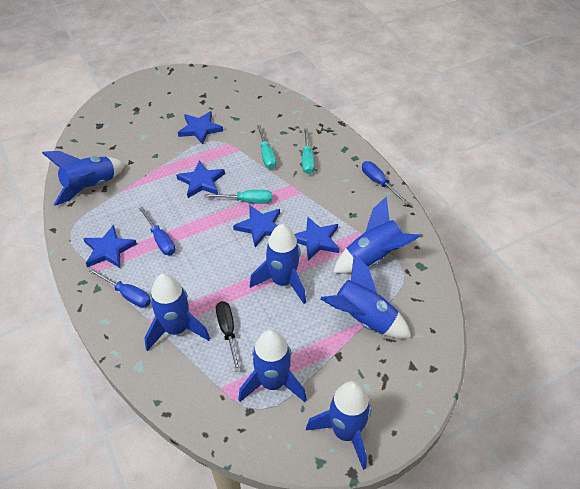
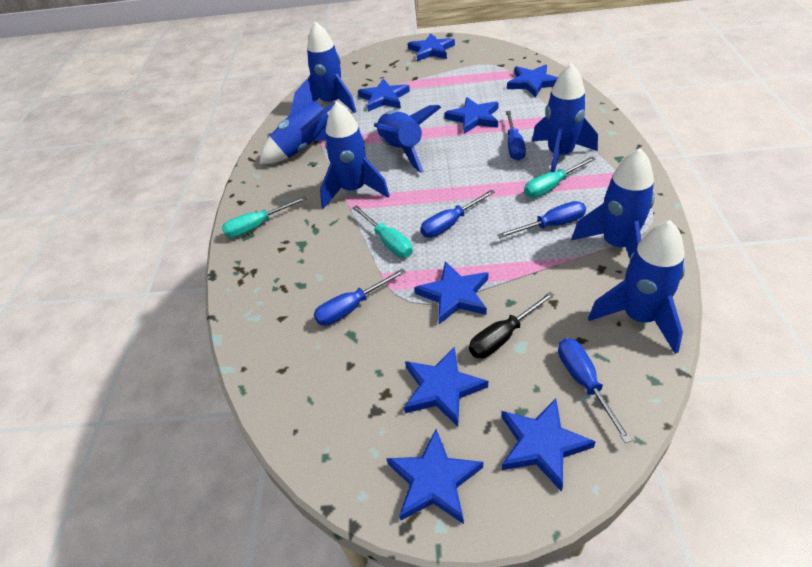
blue screwdriver: [89,269,151,308] [139,207,175,255] [362,161,409,204] = 3 -> [314,269,406,326] [420,189,495,238] [497,201,586,238] [506,111,526,161] [558,338,632,443] = 5
blue star: [83,225,137,269] [176,160,225,198] [178,111,223,145] [233,205,280,247] [294,217,340,261] = 5 -> [358,79,410,112] [386,429,483,524] [404,346,488,427] [408,34,455,61] [414,261,488,324] [445,97,499,134] [501,398,596,492] [507,65,558,98] = 8

